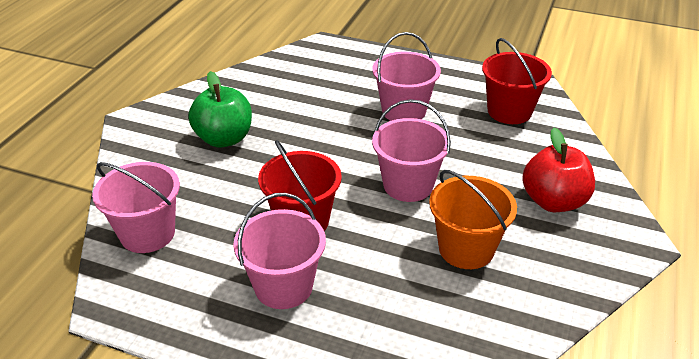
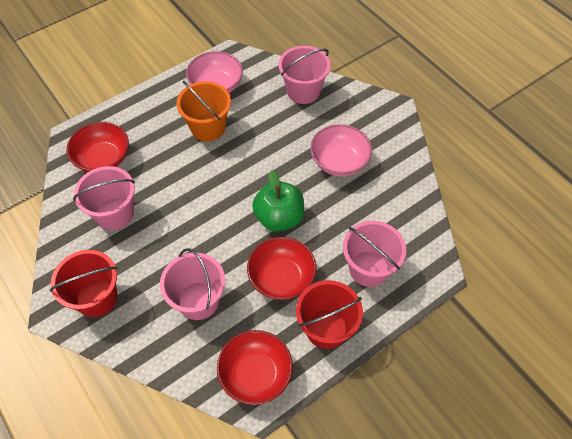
pink bowl: none = 0 -> [186,51,243,93] [310,124,372,176] = 2
red apple: [522,127,595,212] = 1 -> none = 0
red bowl: none = 0 -> [66,122,129,172] [217,330,293,405] [247,237,317,300] = 3

